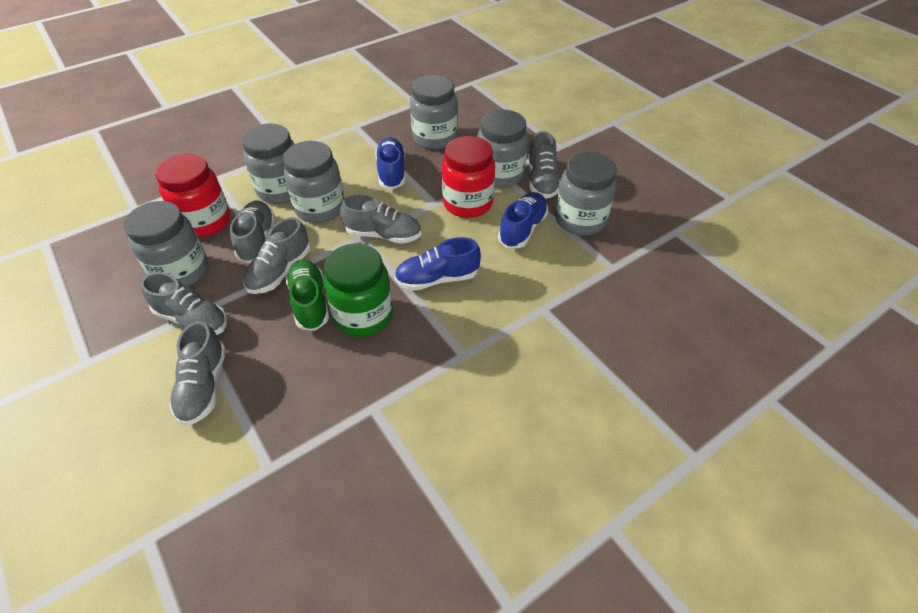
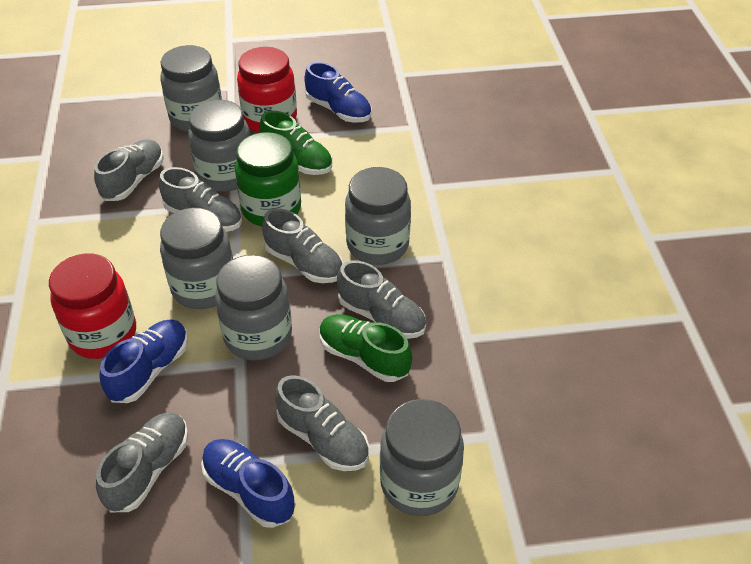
green shoe: [286,259,329,331] = 1 -> [260,111,332,175] [320,314,412,382] = 2

